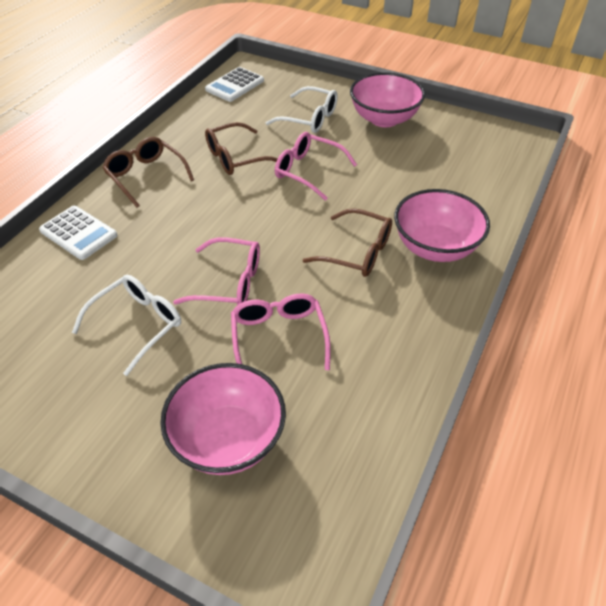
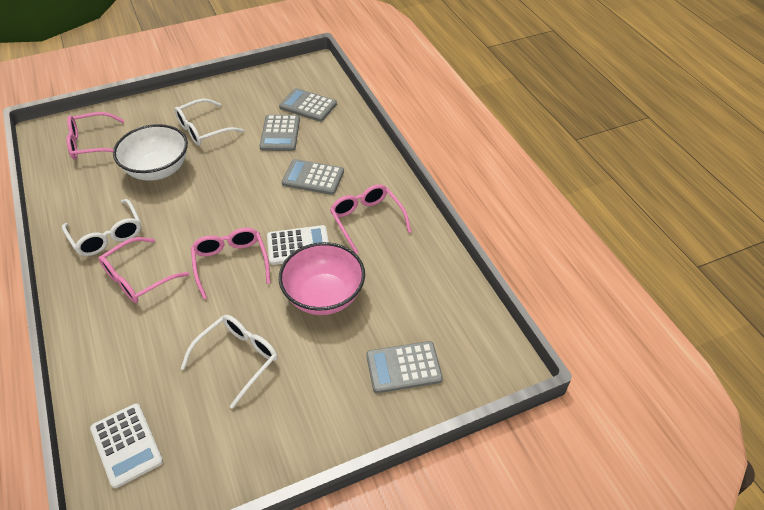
brown glasses: [103,137,194,208] [205,122,278,175] [303,208,392,277] = 3 -> none = 0
grey calculator: none = 0 -> [260,115,300,151] [279,88,337,122] [282,159,344,195] [366,341,443,393] = 4
pink bowl: [160,363,286,475] [350,72,425,127] [394,189,490,262] = 3 -> [279,242,365,315] = 1
pink glasses: [173,237,260,305] [231,293,331,370] [275,132,357,201] = 3 -> [66,112,124,160] [98,237,189,303] [191,228,270,299] [330,184,411,254] = 4
white bowl: none = 0 -> [113,124,188,181] = 1
white glasses: [72,275,181,376] [266,86,338,133] = 2 -> [62,199,141,256] [174,99,244,146] [181,315,277,409] = 3

